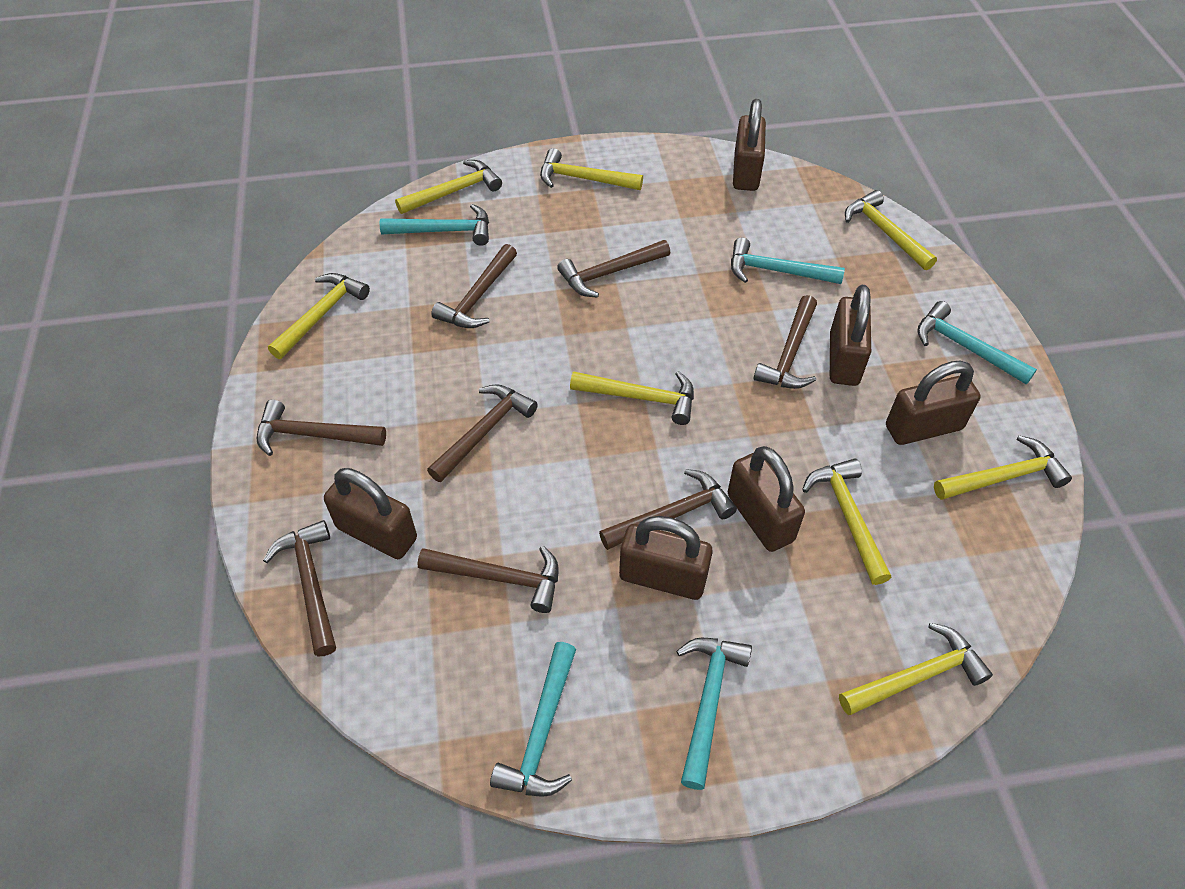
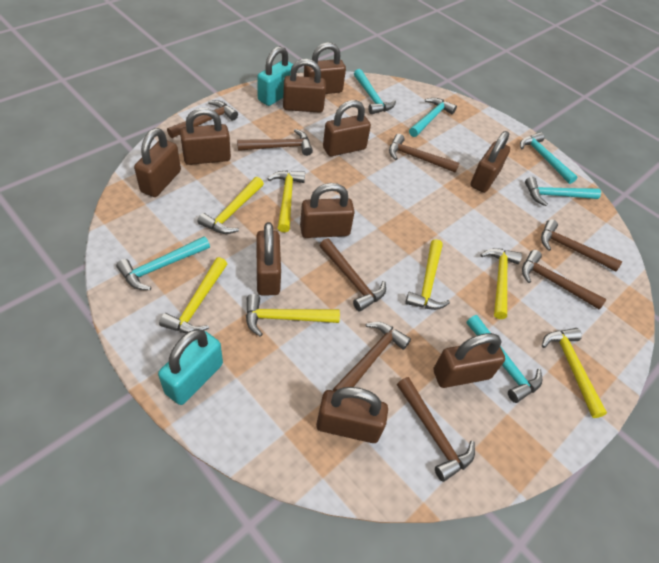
brown padlock: [324,468,417,559] [619,516,713,600] [728,446,805,552] [733,99,766,191] [830,285,871,386] [886,361,980,445] = 6 -> [134,128,181,197] [180,108,231,165] [256,222,281,295] [283,59,326,113] [300,183,355,238] [304,42,346,94] [316,387,388,443] [323,100,371,156] [433,333,505,388] [470,131,510,193] = 10
turquoise hammer: [380,204,489,246] [490,642,576,797] [676,638,752,790] [731,237,845,284] [917,301,1037,384] = 5 -> [116,236,210,290] [354,69,396,114] [409,98,457,137] [467,315,542,403] [520,132,578,184] [525,177,601,206] = 6
turquoise padlock: none = 0 -> [158,329,223,405] [257,46,293,106] = 2
yellow hammer: [268,273,370,359] [395,160,502,214] [540,148,643,190] [570,371,694,425] [802,459,891,585] [839,623,993,715] [845,190,937,270] [934,435,1072,500] = 8 -> [159,257,227,334] [198,177,264,234] [246,294,340,337] [267,170,305,232] [405,239,450,310] [481,248,522,319] [542,328,607,418] = 7

